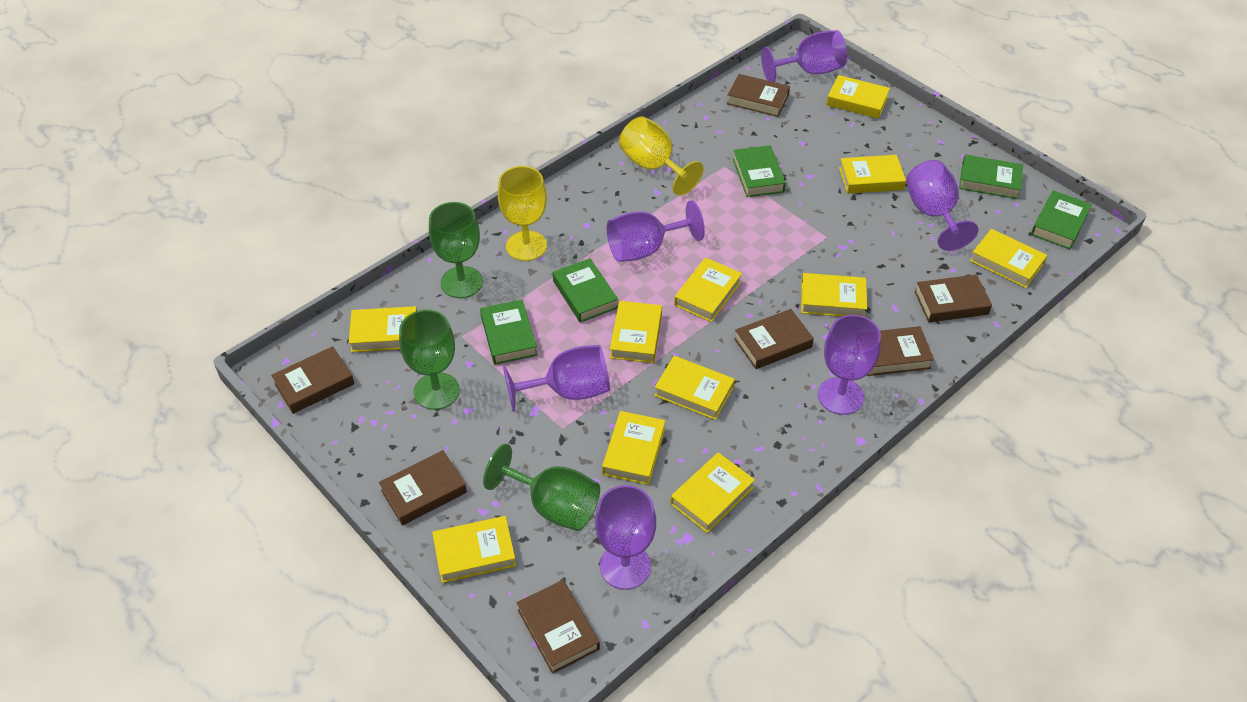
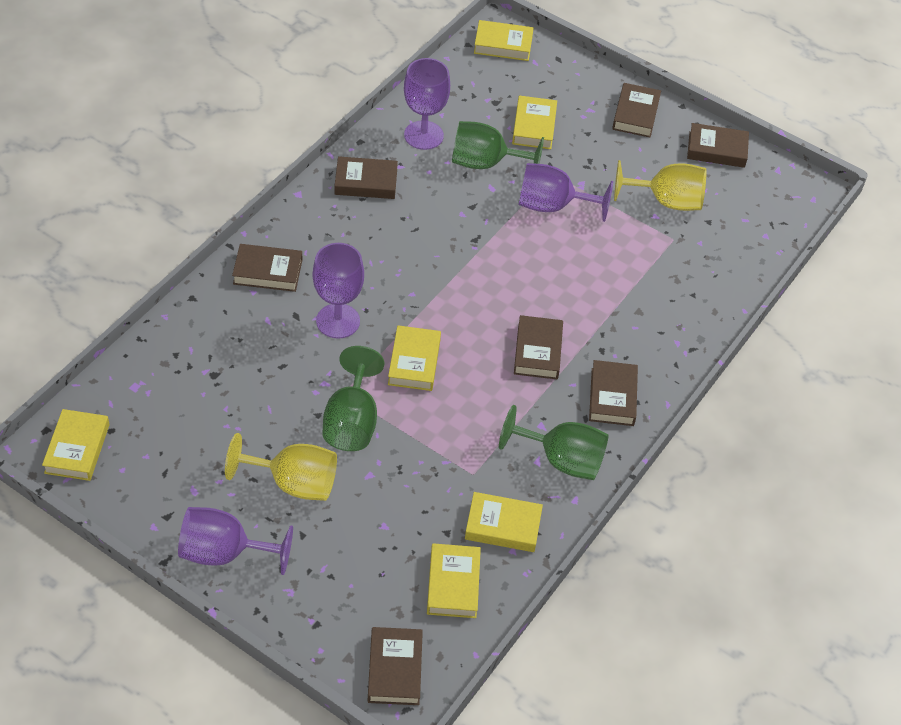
green book: [480,300,537,365] [553,258,618,322] [733,145,786,197] [959,154,1023,199] [1031,190,1092,249] = 5 -> none = 0
purple goblet: [503,345,610,412] [595,485,656,590] [607,200,705,262] [761,30,847,82] [818,315,881,415] [906,160,978,251] = 6 -> [178,507,293,575] [313,243,364,339] [404,58,450,150] [518,163,613,222] = 4
yellow book: [349,306,417,352] [432,516,516,583] [602,411,665,485] [610,301,662,363] [654,356,735,420] [671,452,755,533] [674,258,742,322] [801,273,867,317] [826,75,890,119] [839,155,906,194] [970,229,1047,288] = 11 -> [42,409,109,481] [388,325,441,391] [427,543,481,618] [465,492,543,552] [474,20,534,61] [512,95,557,149] = 6

